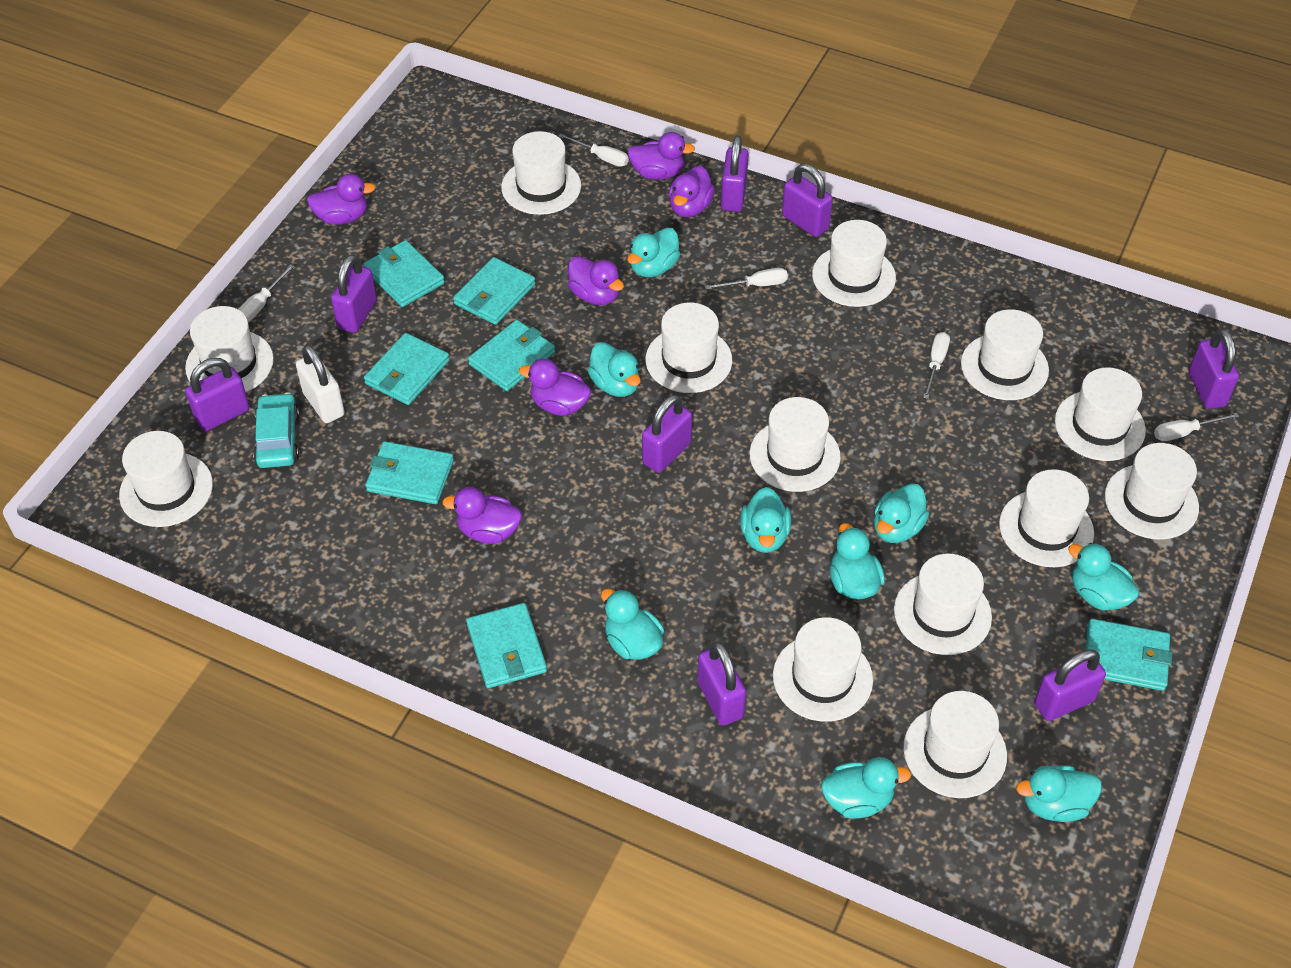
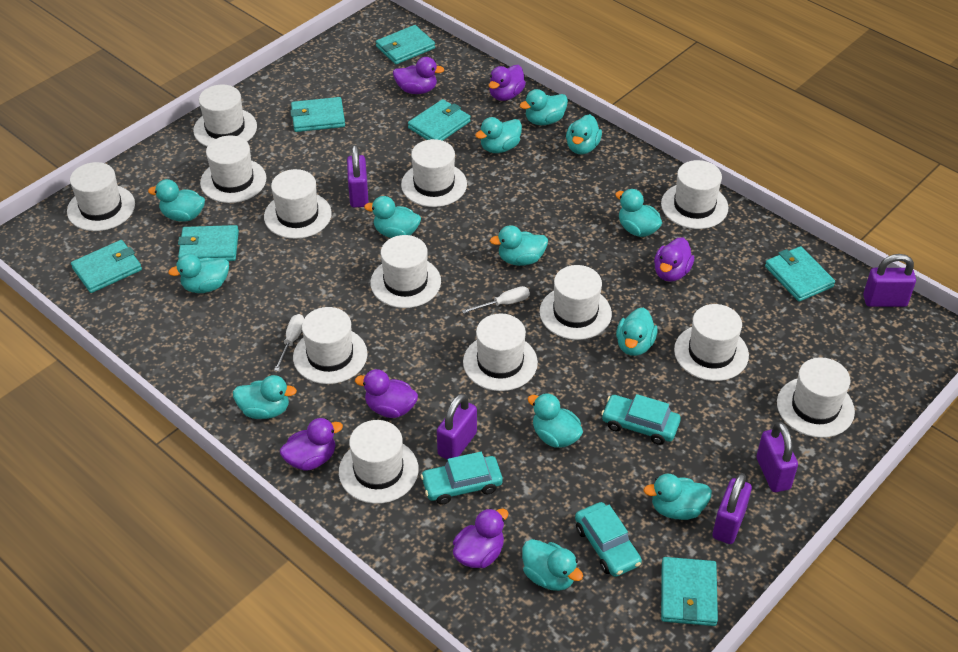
purple padlock: [185,358,250,431] [331,254,377,333] [642,395,692,473] [697,642,746,725] [721,136,749,212] [782,164,833,237] [1034,650,1106,721] [1189,329,1239,409] = 8 -> [347,145,369,208] [437,393,477,459] [713,473,752,544] [756,422,798,492] [863,254,916,307] = 5
turquoise car: [253,392,300,468] = 1 -> [421,452,503,505] [575,502,642,577] [601,394,681,445] = 3
turquoise duck: [587,342,641,397] [601,589,664,660] [627,228,680,278] [740,487,791,553] [821,757,911,819] [830,523,885,599] [874,484,929,543] [1016,765,1102,822] [1068,543,1139,611] = 9 -> [148,179,205,222] [168,254,229,293] [233,375,297,419] [364,196,421,238] [475,117,522,153] [490,225,548,266] [520,89,568,125] [522,539,583,591] [528,393,583,448] [566,114,602,154] [615,189,662,237] [616,307,658,356] [643,474,712,520] = 13
white padlock: [296,345,345,423] = 1 -> none = 0
white screwdriver: [238,264,294,322] [558,133,629,167] [705,268,788,290] [923,332,950,399] [1154,413,1239,441] = 5 -> [274,314,304,371] [462,286,530,314] = 2

